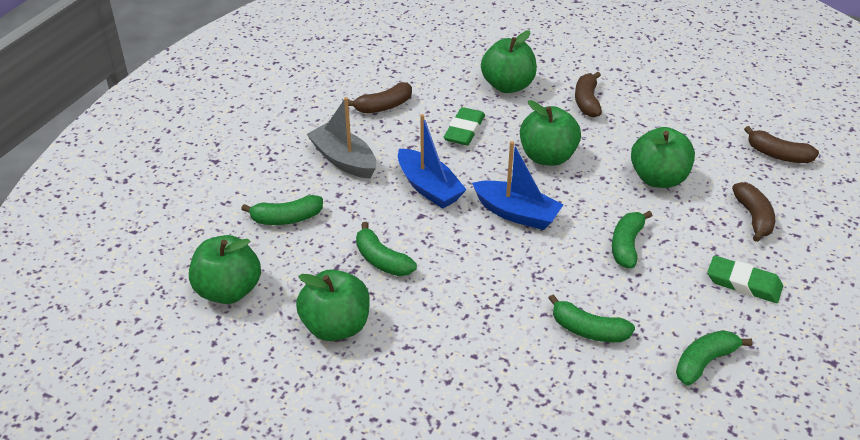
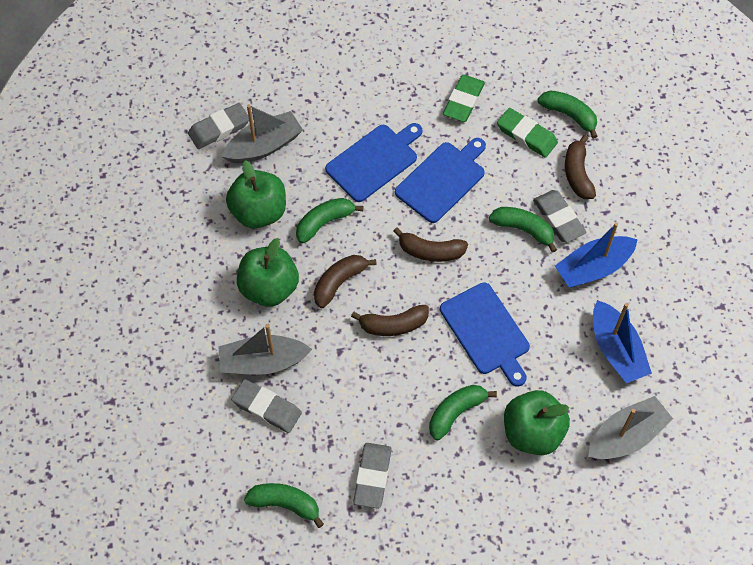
blue cutting board: none = 0 -> [325,123,423,202] [395,138,486,223] [440,282,530,387] = 3
green apple: [189,235,261,304] [296,269,370,341] [481,30,537,93] [520,100,581,166] [631,127,695,188] = 5 -> [226,160,286,229] [237,238,299,307] [504,390,570,455] = 3
grey boat: [307,97,376,179] = 1 -> [218,324,312,375] [221,104,303,163] [588,396,673,459] = 3
grey eraser: none = 0 -> [188,103,249,149] [231,379,302,433] [353,443,392,509] [533,190,587,243] = 4

